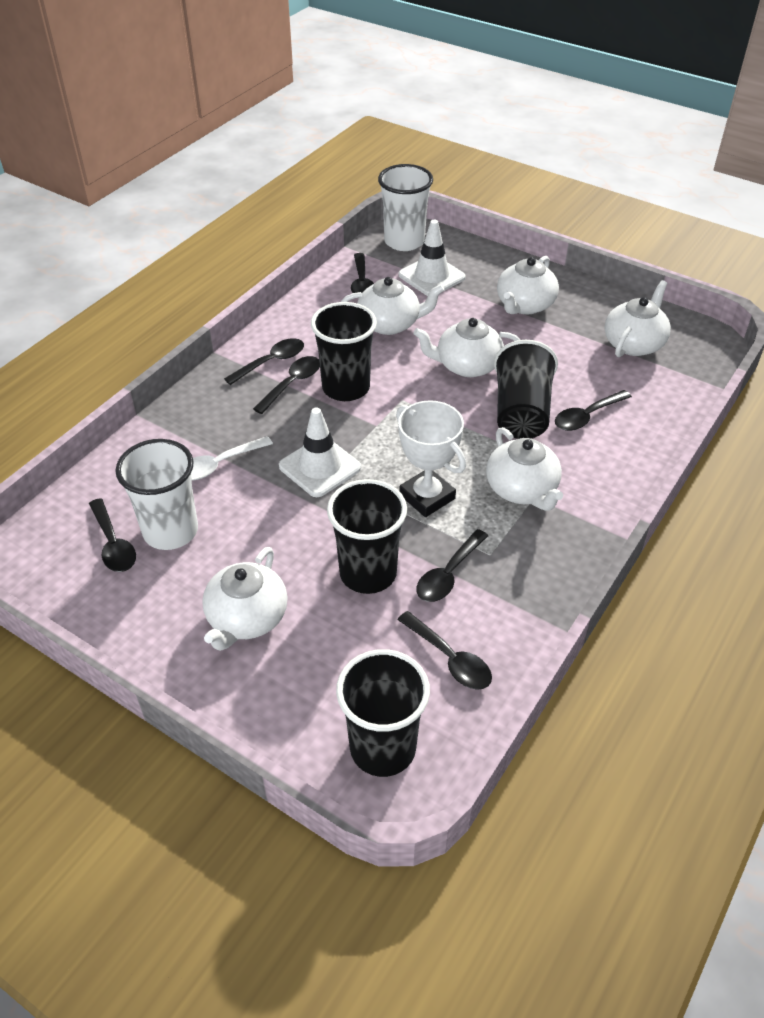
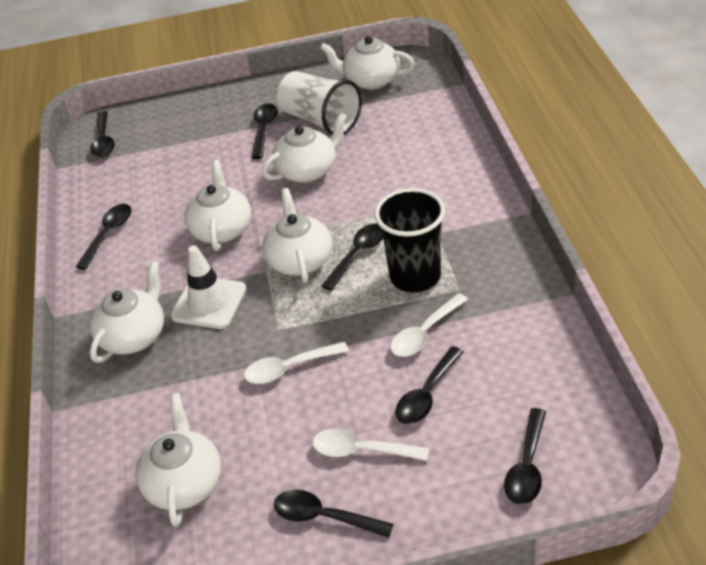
black cup: [311,302,377,401] [327,479,407,594] [336,649,430,777] [494,340,558,439] = 4 -> [375,188,445,292] = 1
white cup: [116,439,198,550] [378,164,433,251] = 2 -> [277,71,362,135] = 1
white spoon: [191,436,273,480] = 1 -> [244,341,349,384] [312,429,429,461] [390,293,468,357] = 3
white traffic cone: [279,407,361,497] [399,220,466,296] = 2 -> [171,246,246,329] = 1
white trophy: [396,400,466,517] = 1 -> none = 0

